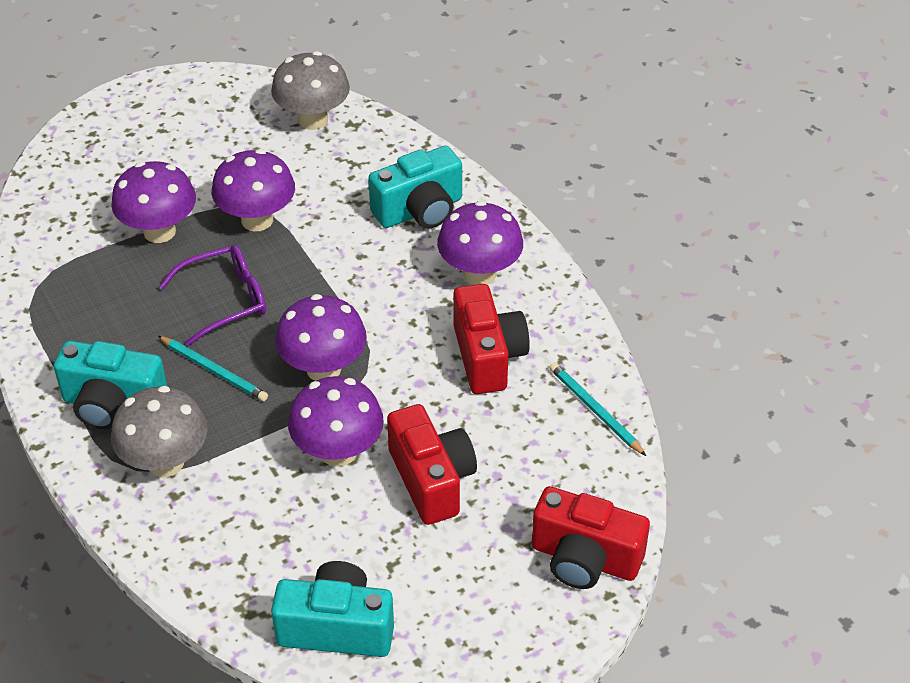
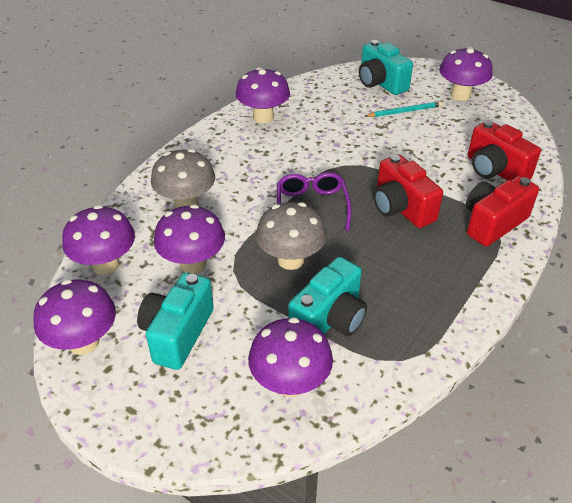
purple mushroom: [111,161,196,243] [212,149,295,231] [275,294,367,381] [288,376,384,467] [437,201,523,285] = 5 -> [33,279,116,355] [62,205,135,275] [154,205,225,274] [236,67,290,123] [248,317,333,397] [439,47,493,101] = 6
turquoise pencil: [158,336,268,401] [549,362,646,456] = 2 -> [365,101,443,117] = 1

